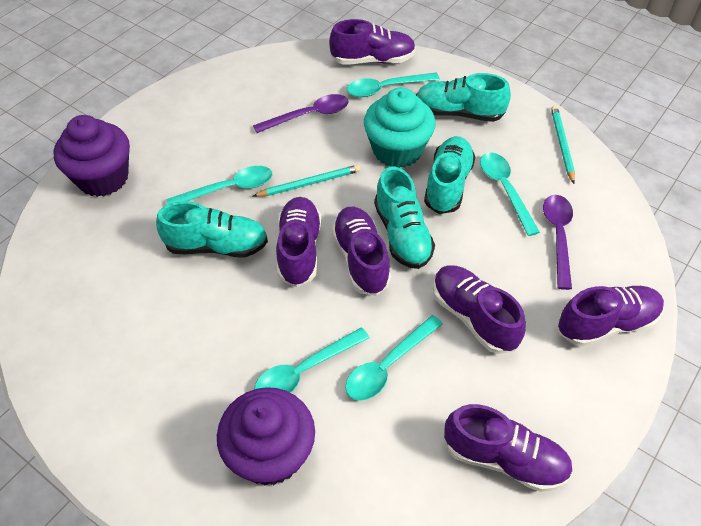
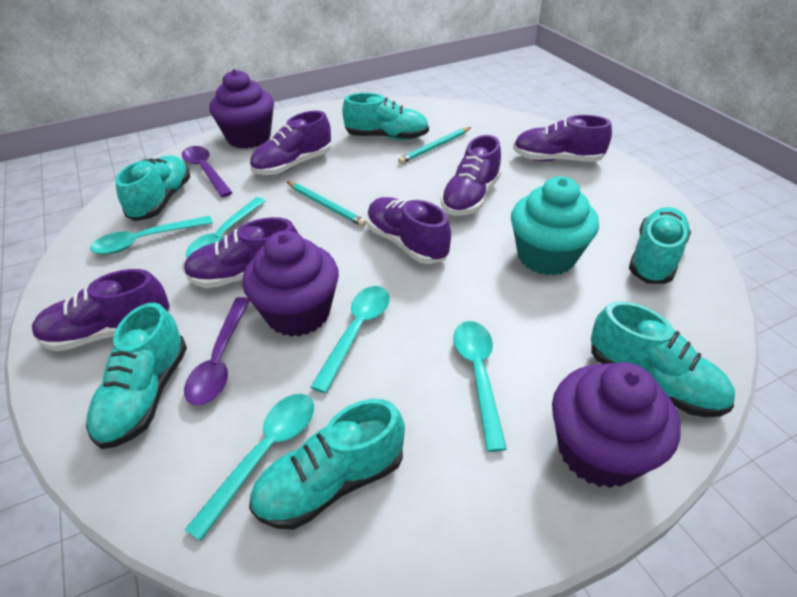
purple cupcake: [53,115,130,197] [217,387,315,486] = 2 -> [209,69,274,149] [242,230,339,337] [552,362,681,488] = 3
turquoise shoe: [156,201,268,258] [374,166,435,269] [416,73,511,122] [424,136,475,214] = 4 -> [86,303,187,449] [115,155,190,221] [249,399,405,530] [342,93,429,140] [591,301,735,417] [629,207,691,284] = 6

